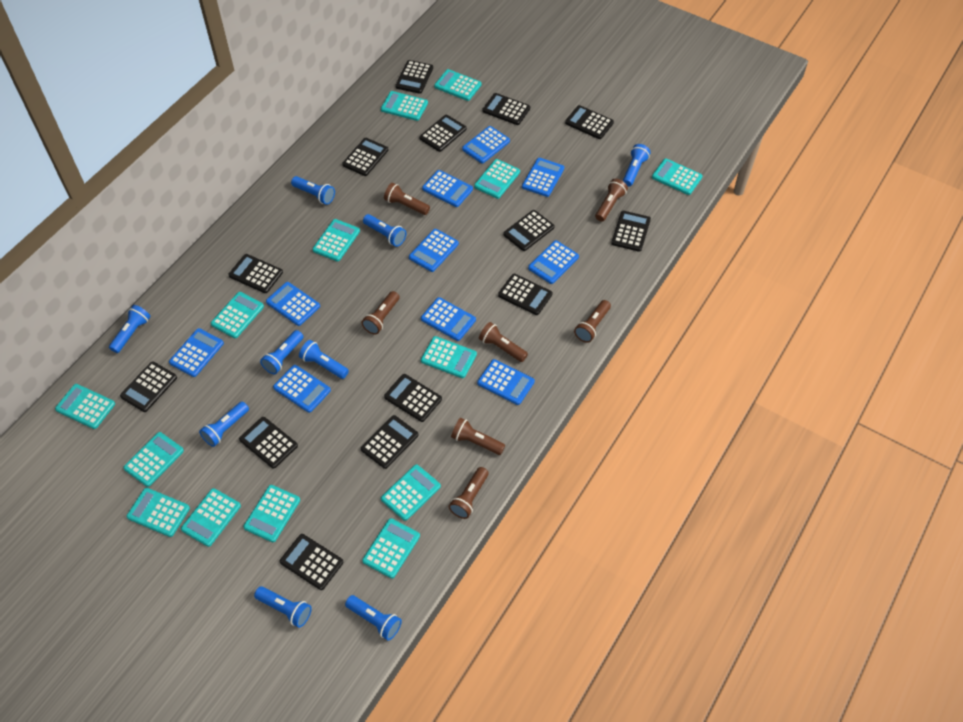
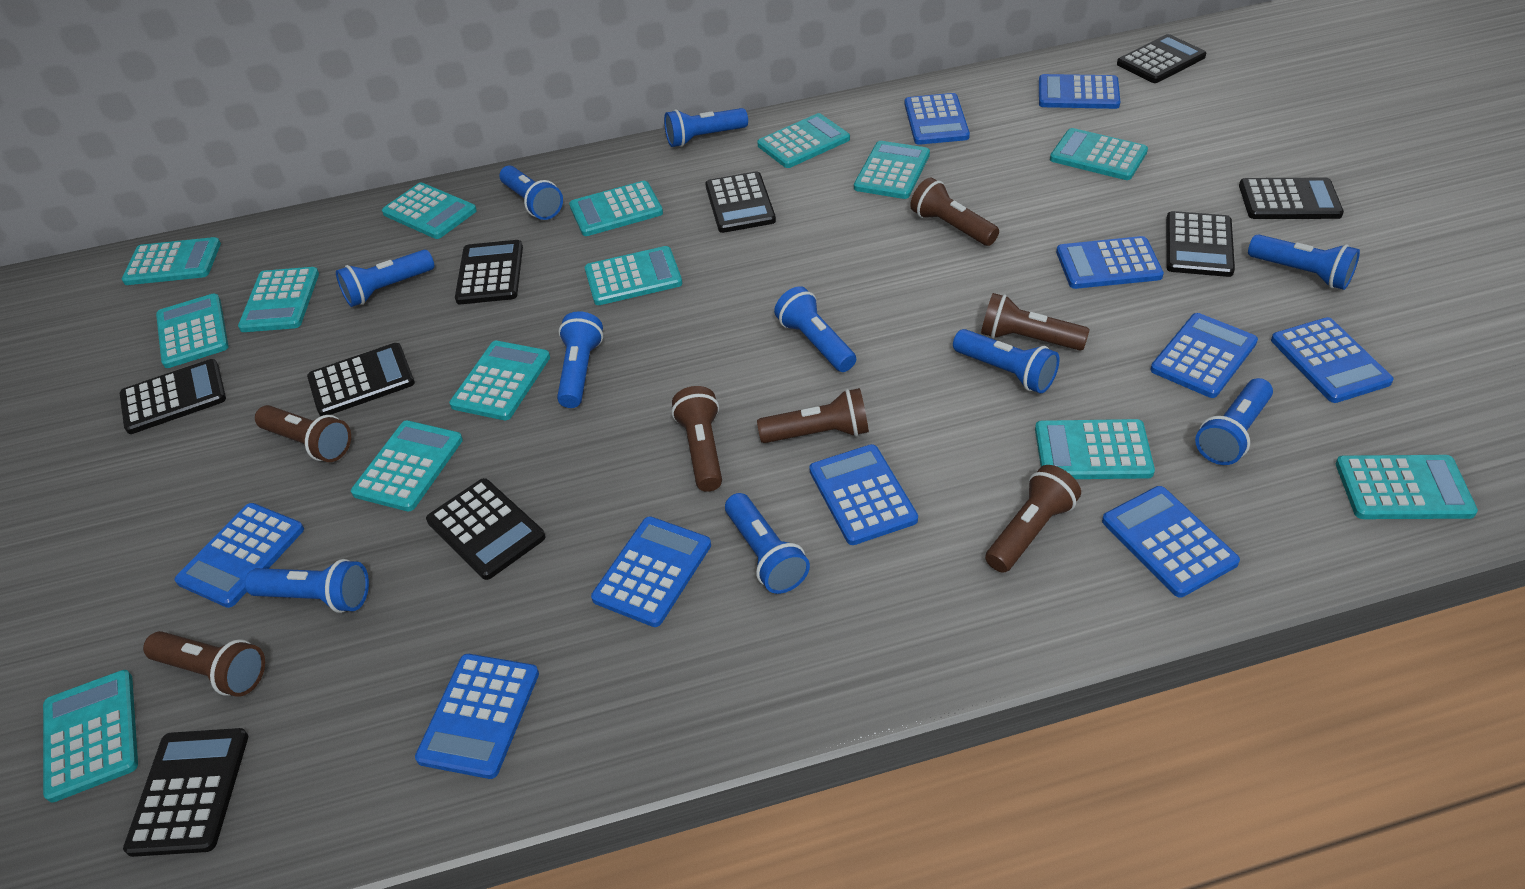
black calculator: [120,361,177,412] [228,254,283,293] [239,417,298,469] [280,534,343,590] [342,138,388,176] [361,415,418,469] [384,374,442,422] [395,60,433,94] [419,115,467,152] [483,93,530,125] [498,274,553,315] [503,210,555,251] [565,105,614,139] [611,211,651,252] = 14 -> [120,359,226,434] [123,728,248,857] [307,343,415,416] [426,478,546,580] [455,240,523,304] [705,171,776,233] [1117,34,1206,83] [1166,211,1235,277] [1239,178,1344,219] = 9
blue flashlight: [109,305,151,353] [199,402,249,447] [254,586,312,628] [260,330,303,374] [291,176,335,205] [299,340,349,379] [345,595,402,641] [363,214,406,247] [623,144,650,187] = 9 -> [245,559,369,613] [336,250,435,307] [500,165,563,220] [557,311,603,408] [664,108,748,147] [725,493,810,594] [774,286,856,372] [953,329,1060,394] [1195,378,1273,465] [1248,234,1360,290] = 10

